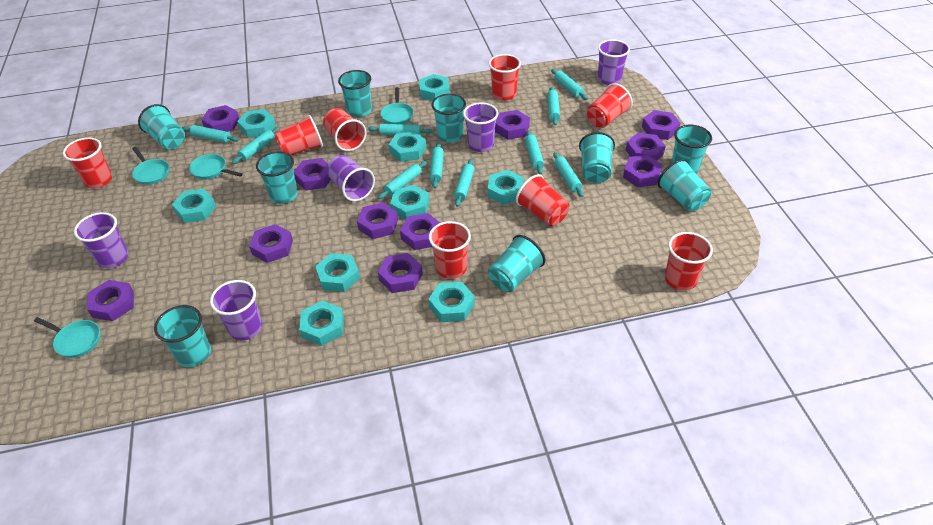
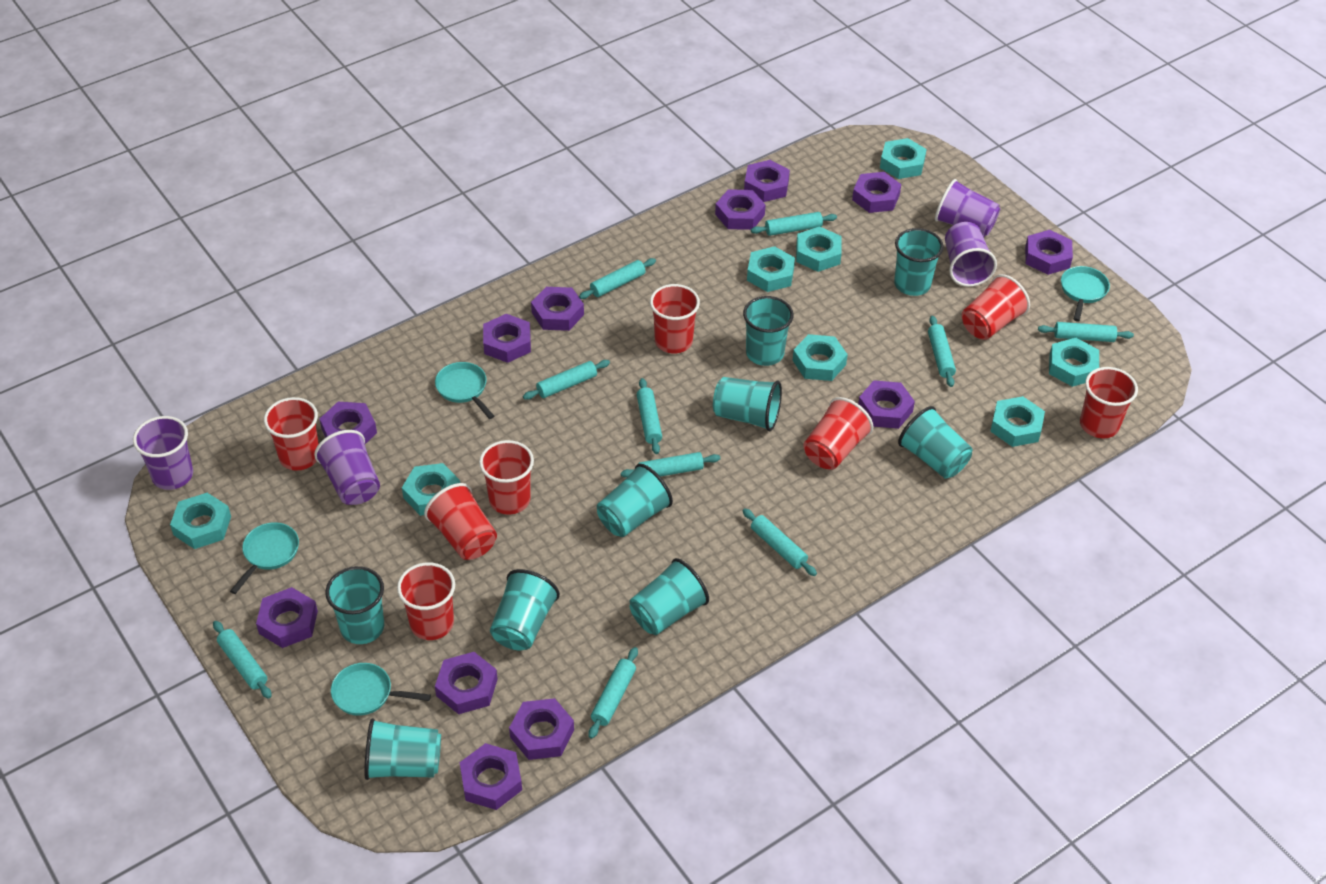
purple cup: [74,212,129,268] [210,280,262,341] [327,155,375,201] [463,103,498,152] [598,39,630,85] = 5 -> [133,416,193,490] [314,430,380,505] [935,179,1000,237] [945,222,997,287] = 4
purple nut: [87,280,134,321] [201,105,239,132] [249,224,293,263] [294,158,331,191] [357,202,398,239] [378,253,423,293] [400,213,440,250] [495,110,530,140] [623,155,663,187] [626,133,666,160] [642,110,681,140] = 11 -> [256,587,318,648] [320,402,377,444] [435,652,498,714] [460,743,522,810] [483,314,531,363] [509,698,574,760] [531,287,584,331] [715,189,766,230] [744,160,790,202] [852,172,901,213] [858,380,915,429] [1025,230,1073,275] = 12
turquoise nut: [172,189,216,223] [237,109,276,138] [299,301,344,346] [315,253,360,292] [389,131,426,162] [390,185,429,220] [419,74,450,101] [428,282,475,322] [488,170,524,205] = 9 -> [170,493,231,549] [402,463,460,516] [747,246,795,292] [792,334,848,381] [796,226,842,272] [880,138,927,179] [990,396,1045,447] [1049,338,1099,387] = 8

